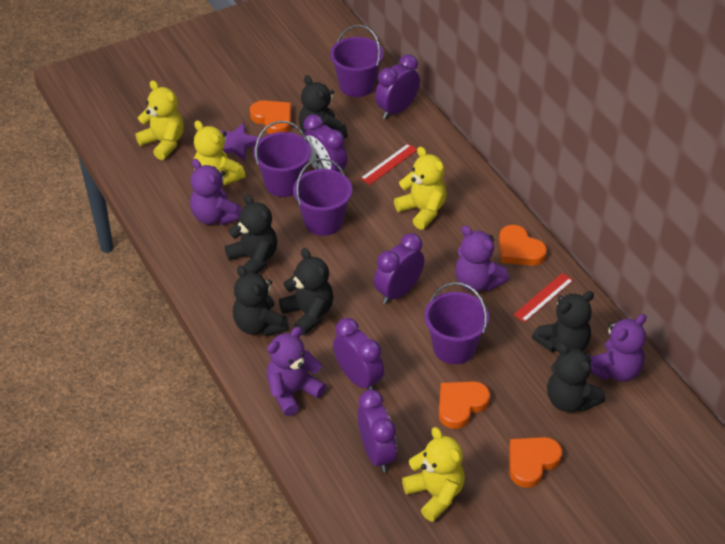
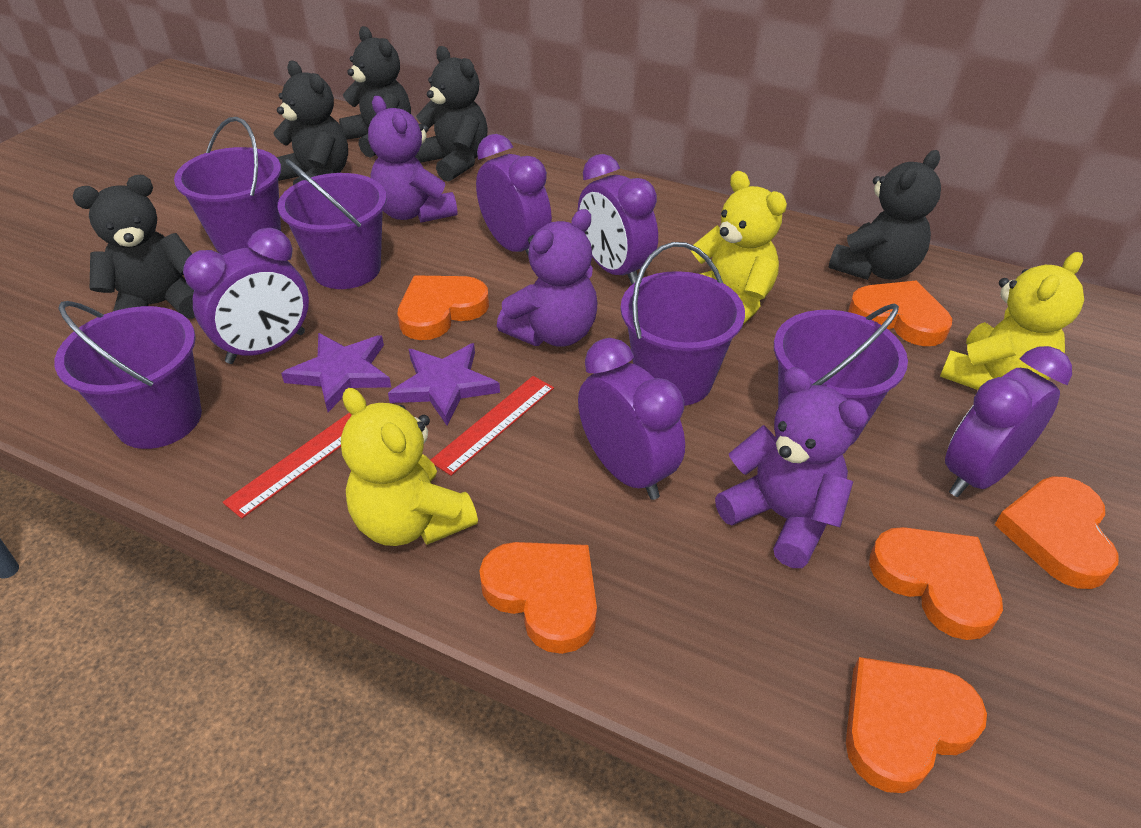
black teddy bear: [225,194,277,274] [233,266,289,336] [279,248,333,335] [299,75,348,138] [532,291,594,353] [547,343,605,412] = 6 -> [73,175,195,319] [273,61,348,185] [339,26,411,158] [415,46,488,182] [828,150,941,280] = 5
orange heart: [250,100,291,134] [439,381,490,429] [499,225,547,266] [510,437,562,488] = 4 -> [397,275,489,340] [479,542,597,654] [846,657,987,793] [848,280,952,346] [869,527,1003,640] [995,477,1119,589] = 6
purple bucket: [253,121,311,197] [293,158,352,236] [330,25,384,97] [424,282,489,364] = 4 -> [55,301,202,449] [174,117,281,255] [277,159,387,289] [620,242,745,406] [774,304,908,446] = 5
purple star: [220,122,261,161] = 1 -> [281,333,391,412] [388,343,500,425] = 2
purple teddy bear: [190,159,242,225] [267,327,326,416] [455,225,509,292] [590,314,646,382] = 4 -> [368,96,457,223] [497,209,597,347] [715,367,869,568] = 3
yellow teddy bear: [135,80,184,160] [194,120,246,185] [394,147,446,230] [402,427,465,522] = 4 -> [341,388,478,546] [691,171,787,325] [940,252,1084,390] = 3

